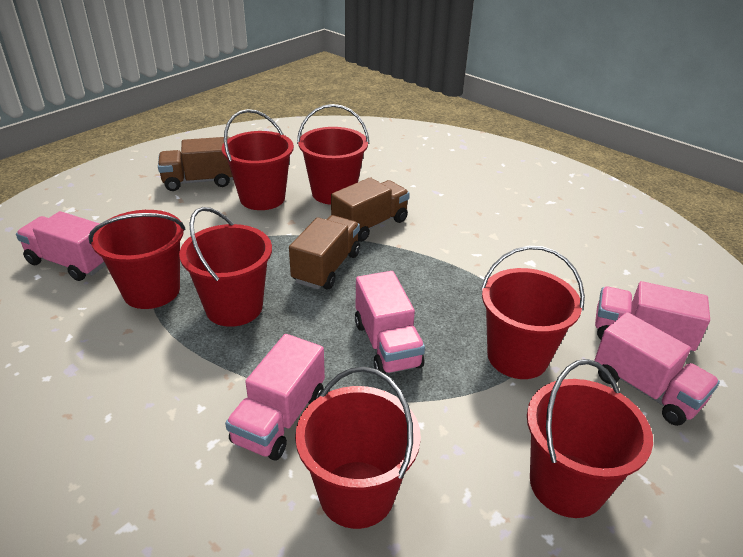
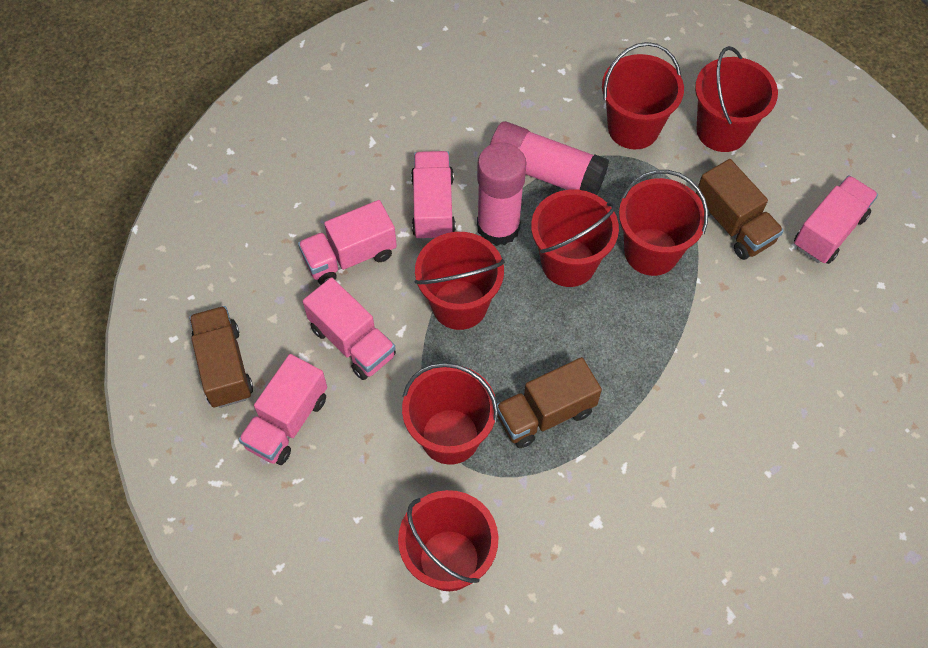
pink glue stick: none = 0 -> [477,142,526,246] [490,121,609,195] = 2

